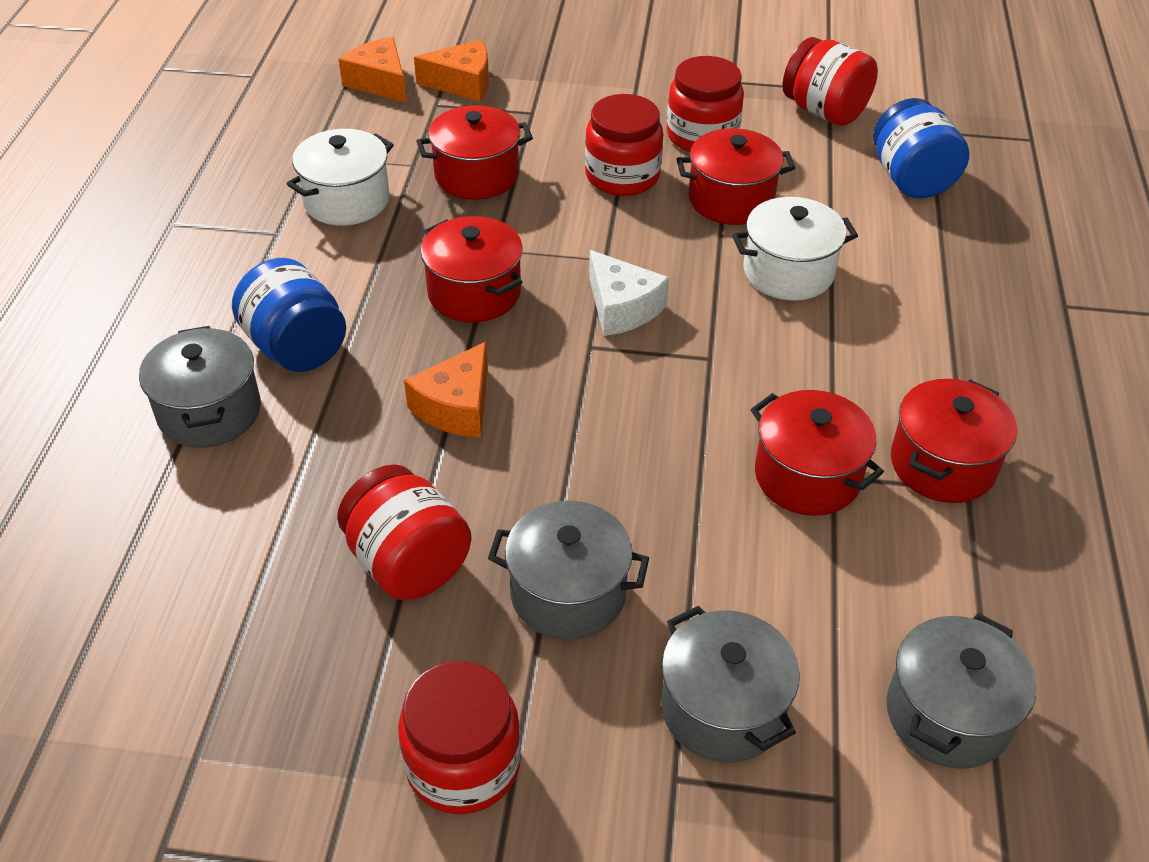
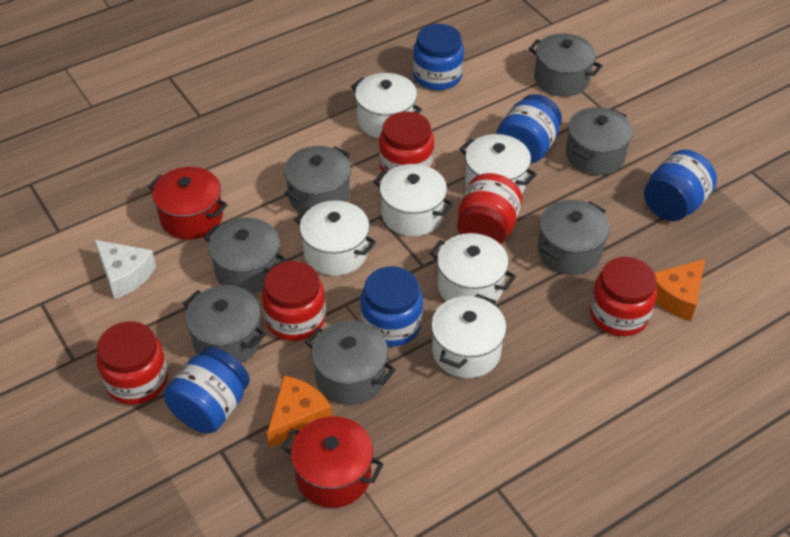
blue jar: [232,258,346,372] [873,98,969,198] = 2 -> [164,347,250,433] [360,266,423,347] [413,24,464,91] [497,94,562,163] [644,150,717,221] = 5
grey pot: [139,326,261,448] [488,501,649,640] [661,606,800,763] [886,613,1037,769] = 4 -> [183,285,266,363] [203,217,286,294] [284,146,351,212] [305,321,396,405] [529,33,602,97] [538,200,610,275] [566,107,633,176] = 7
orange cheese: [339,37,406,103] [404,342,488,438] [414,40,489,102] = 3 -> [267,375,332,448] [654,259,705,321] = 2
red pot: [416,105,533,200] [420,216,523,322] [676,128,795,225] [750,390,884,516] [891,379,1017,503] = 5 -> [148,167,228,240] [281,416,384,508] = 2
white pot: [287,129,394,226] [732,197,858,301] = 2 -> [294,201,376,276] [351,73,422,138] [373,164,454,236] [429,233,516,301] [431,294,507,378] [459,134,537,194] = 6

